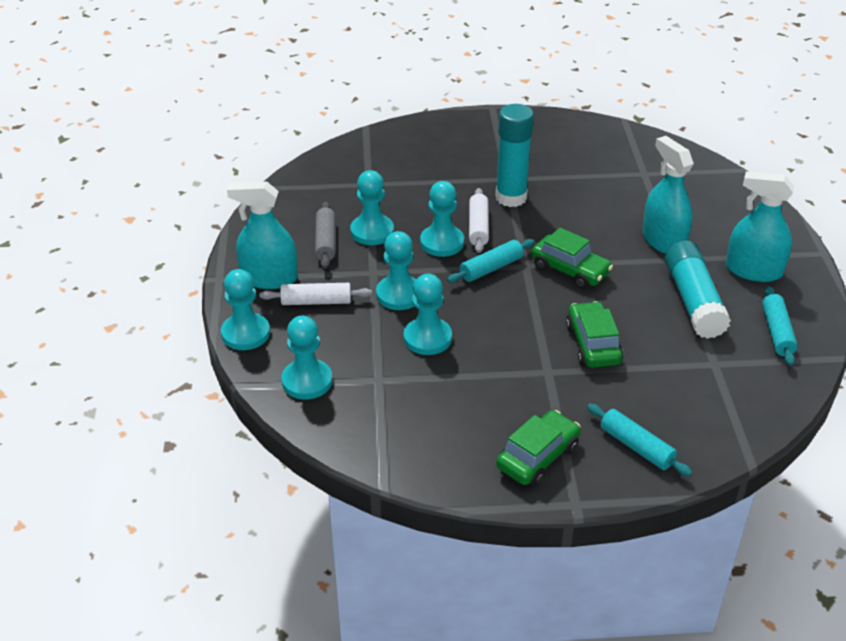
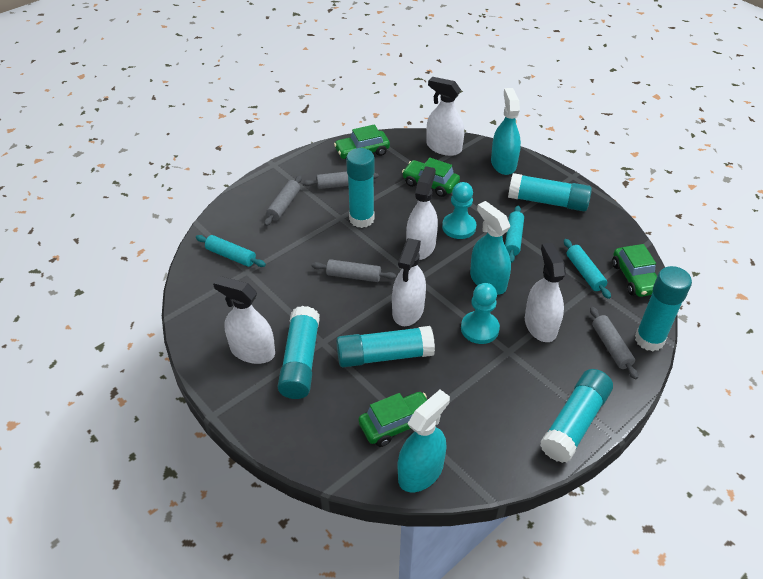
green car: [496,410,581,487] [531,228,613,289] [566,301,623,368] = 3 -> [334,125,390,159] [358,392,427,447] [402,158,460,197] [612,244,657,297] = 4
grey rolling pin: [315,202,335,269] = 1 -> [264,176,302,226] [302,172,379,189] [312,259,396,282] [590,307,638,379] = 4
turquoise glue stick: [495,104,534,207] [665,240,731,339] = 2 -> [278,306,320,399] [336,326,435,367] [346,148,375,228] [508,173,592,211] [540,369,613,463] [635,266,692,351] = 6
turquoise pawn: [221,269,270,350] [281,316,332,400] [350,170,394,245] [376,231,416,310] [403,274,452,355] [420,181,464,257] = 6 -> [442,182,476,239] [461,283,500,344] = 2
white rolling pin: [260,283,372,305] [469,188,489,253] = 2 -> none = 0
white spray bottle: none = 0 -> [213,276,275,364] [392,238,426,326] [406,166,438,260] [427,77,464,156] [525,242,566,342] = 5

